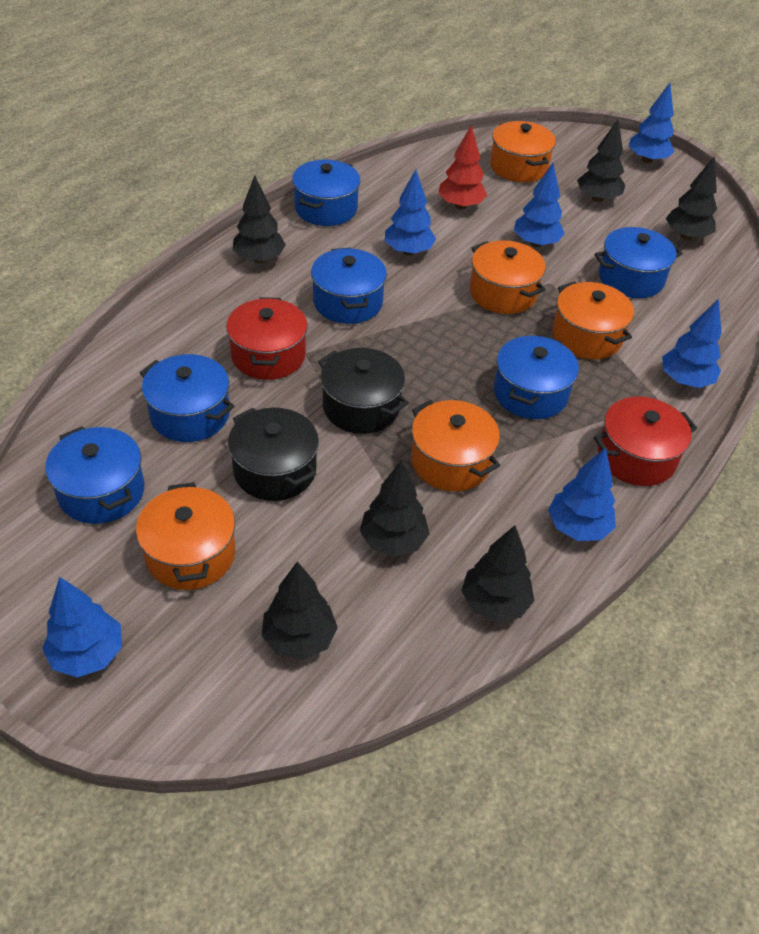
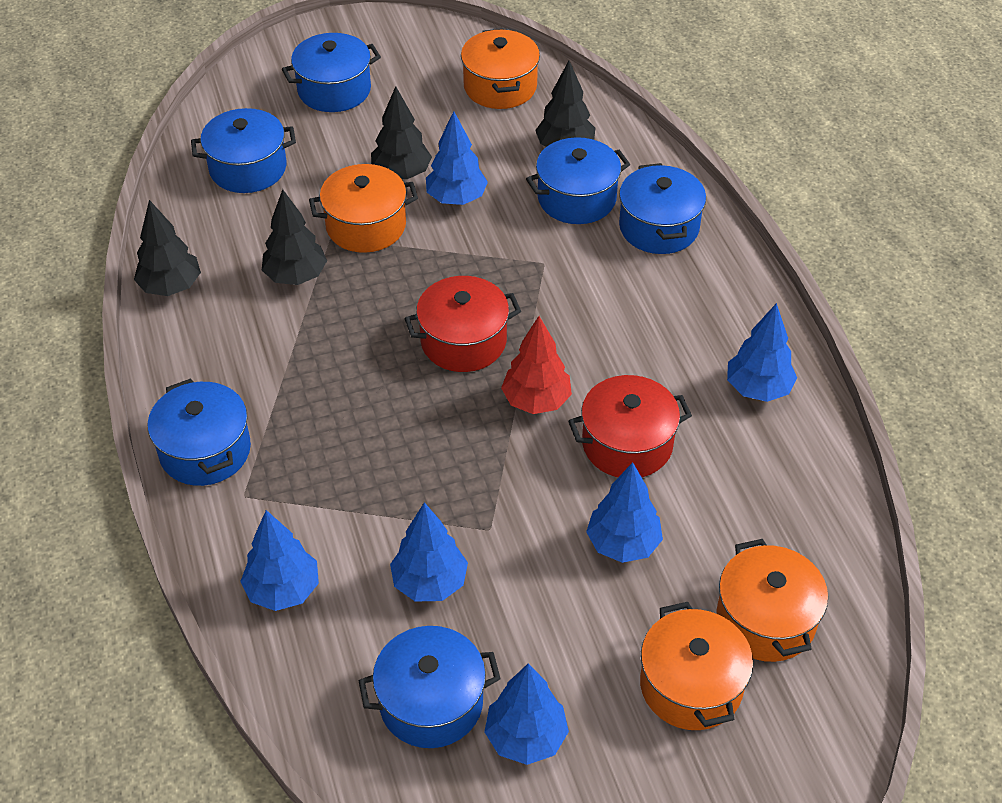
black pot: [228,408,319,501] [318,348,409,434] = 2 -> none = 0
black tree: [233,175,286,263] [262,561,338,660] [360,460,429,557] [461,525,534,622] [577,120,625,202] [666,156,717,240] = 6 -> [134,200,201,296] [262,189,327,285] [371,86,432,179] [535,61,595,147] = 4
orange pot: [136,482,235,590] [411,400,500,491] [470,240,546,314] [490,121,556,182] [552,281,634,359] = 5 -> [309,164,418,253] [461,29,540,109] [640,602,753,730] [716,539,828,662] = 4

